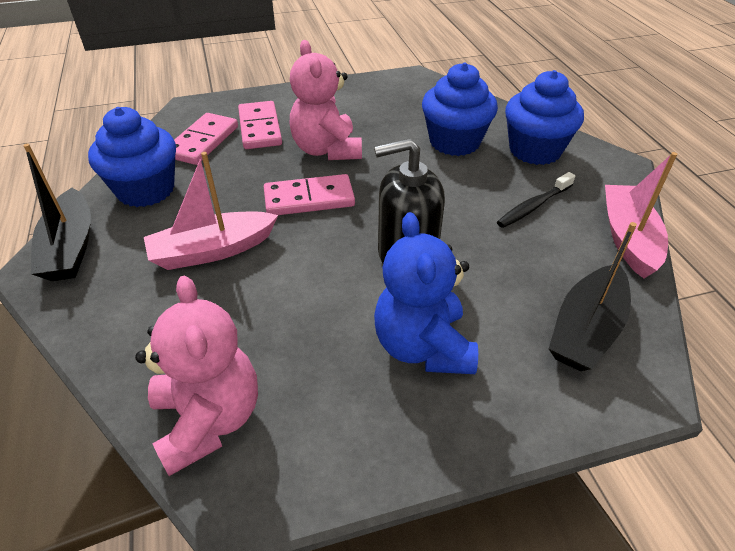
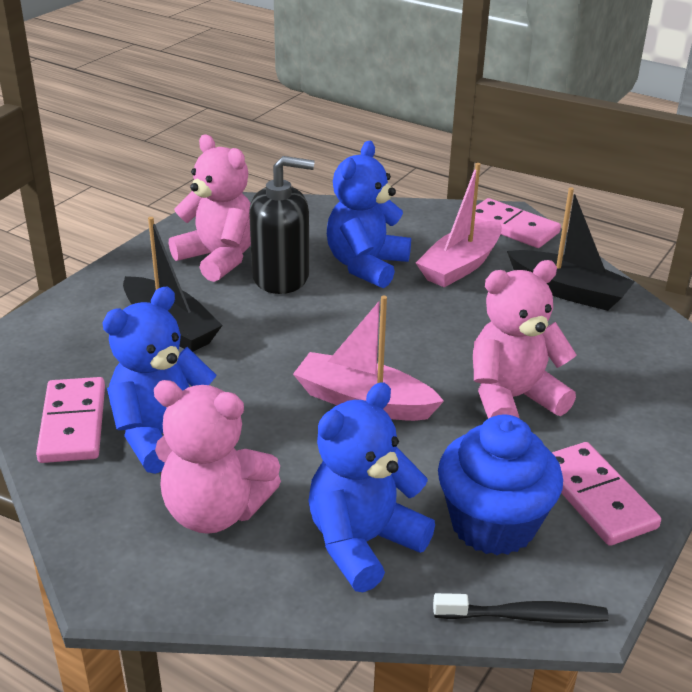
blue cupcake: [88,107,176,207] [422,63,498,156] [505,70,584,165] = 3 -> [438,415,563,555] = 1
blue teddy bear: [374,212,478,374] = 1 -> [102,287,216,474] [308,382,435,592] [327,141,411,288] = 3
pink teddy bear: [135,275,258,476] [290,40,362,160] = 2 -> [154,380,281,534] [169,135,251,282] [473,260,577,419] = 3

